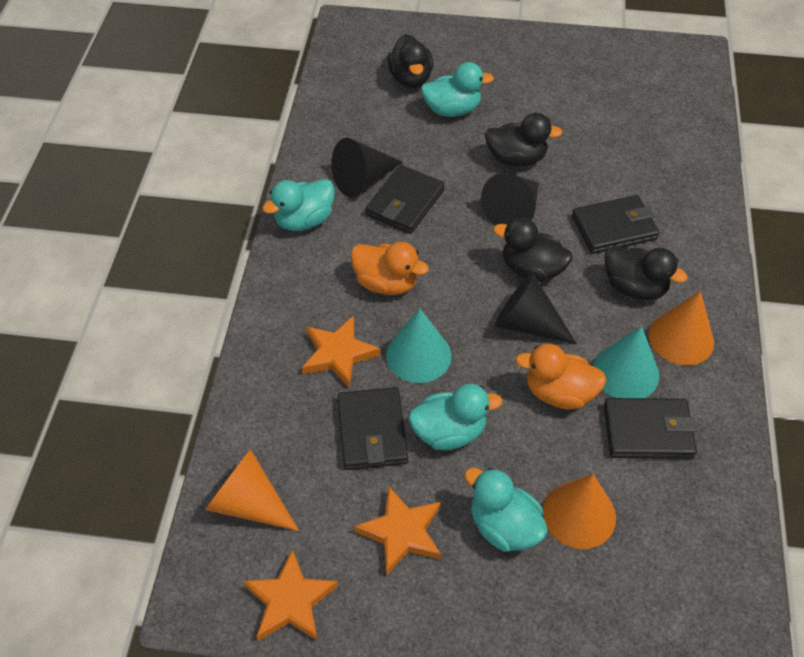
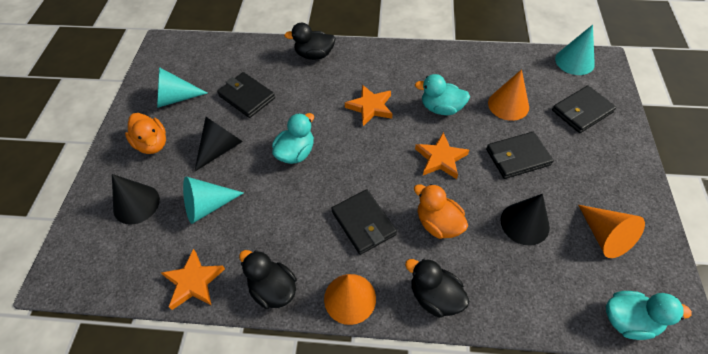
black duck: [387,34,433,88] [485,113,563,167] [493,217,572,282] [604,246,687,300] = 4 -> [239,250,297,309] [284,23,336,60] [405,259,469,318] = 3
turquoise cone: [386,309,452,383] [593,326,659,398] = 2 -> [157,67,207,108] [183,176,244,224] [555,25,595,75] = 3
turquoise duck: [262,179,334,231] [408,384,503,450] [421,62,494,117] [464,468,548,552] = 4 -> [272,113,314,164] [415,74,470,115] [606,291,692,340] = 3

